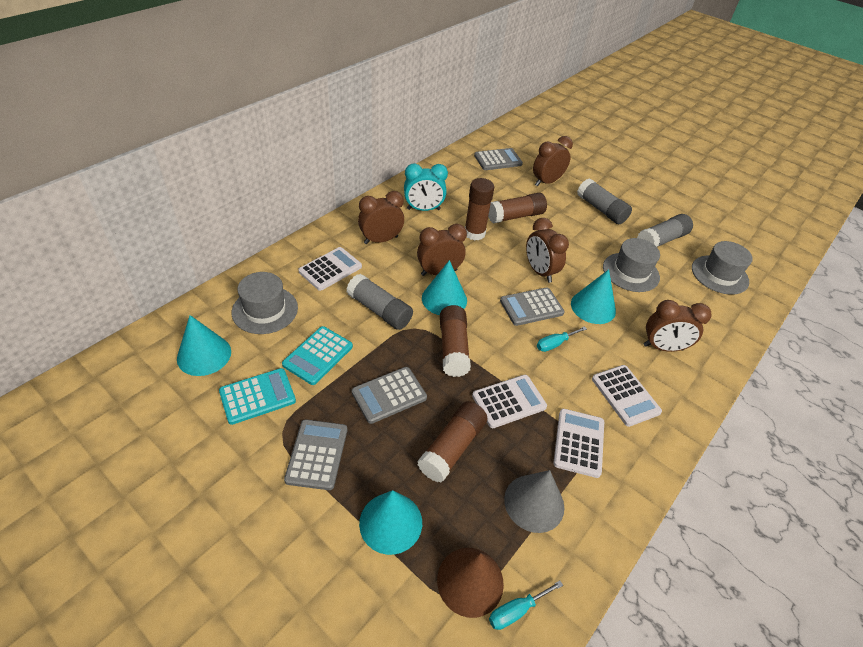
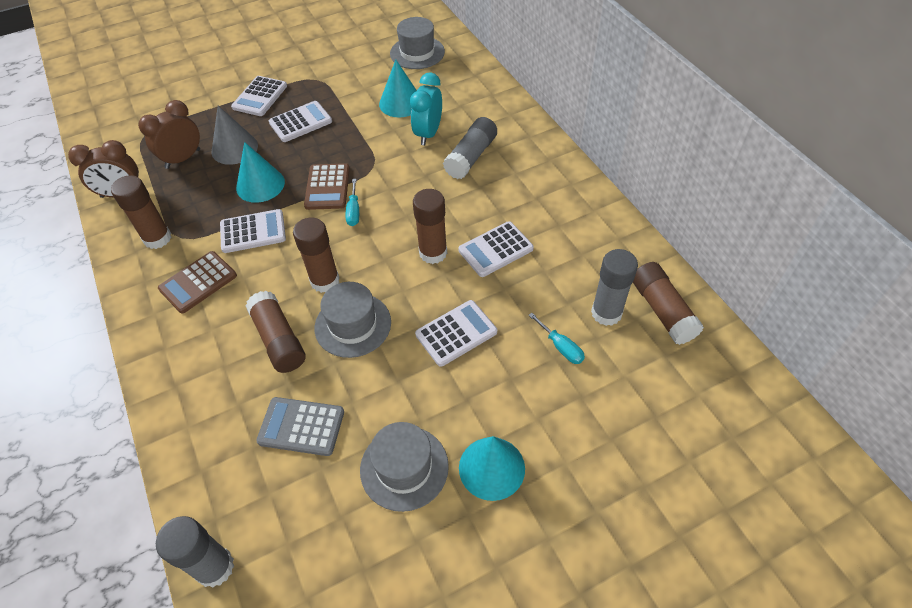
brown calculator: none = 0 -> [158,251,237,314] [304,163,350,210] = 2
brown clock: [358,191,404,244] [417,224,467,276] [526,218,569,283] [533,136,573,186] [643,300,711,352] = 5 -> [68,140,139,198] [138,100,200,169] = 2
brown cone: [437,548,504,618] = 1 -> none = 0
brown glue stick: [417,401,488,482] [440,305,471,377] [465,178,494,241] [488,193,547,223] = 4 -> [111,175,171,249] [245,291,306,373] [293,218,340,293] [413,189,447,264] [633,262,704,345] = 5
grey calculator: [284,419,347,490] [352,367,427,424] [474,148,523,170] [500,288,565,326] = 4 -> [256,397,344,456] = 1
turquoise calculator: [219,368,296,425] [282,326,353,385] = 2 -> none = 0
turquoise cone: [177,315,231,376] [359,490,422,555] [422,260,467,315] [571,269,616,324] = 4 -> [236,142,285,203] [379,60,417,117] [459,436,525,501] = 3
white calculator: [298,247,362,291] [472,375,547,428] [553,409,604,478] [592,365,662,427] = 4 -> [220,209,286,253] [231,76,287,116] [269,101,332,142] [415,300,497,367] [459,221,534,277] = 5

